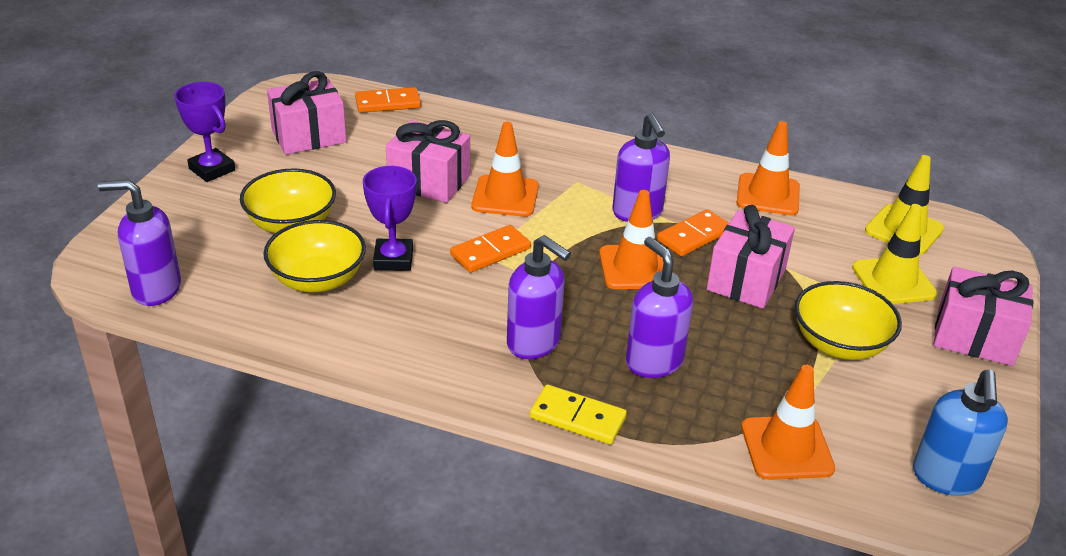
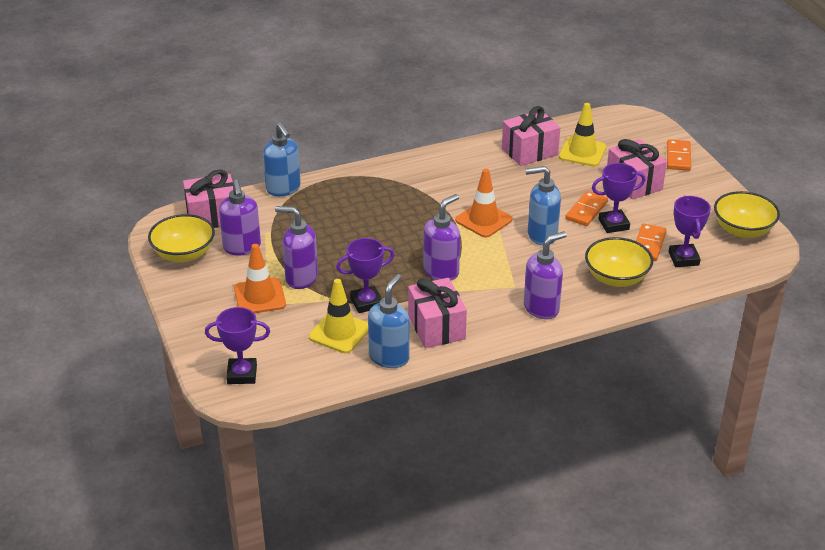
blue soap dispenser: [913,370,1008,496] = 1 -> [263,122,301,196] [368,274,410,368] [525,166,561,245] = 3
orange traffic cone: [471,122,539,217] [599,190,664,289] [737,121,800,215] [741,365,835,480] = 4 -> [234,244,286,313] [455,169,512,238] = 2
purple trophy: [174,82,235,182] [363,166,417,271] = 2 -> [205,307,270,384] [336,238,395,313] [592,163,646,233] [669,196,711,267] = 4
yellow domino: [530,385,627,444] = 1 -> none = 0

